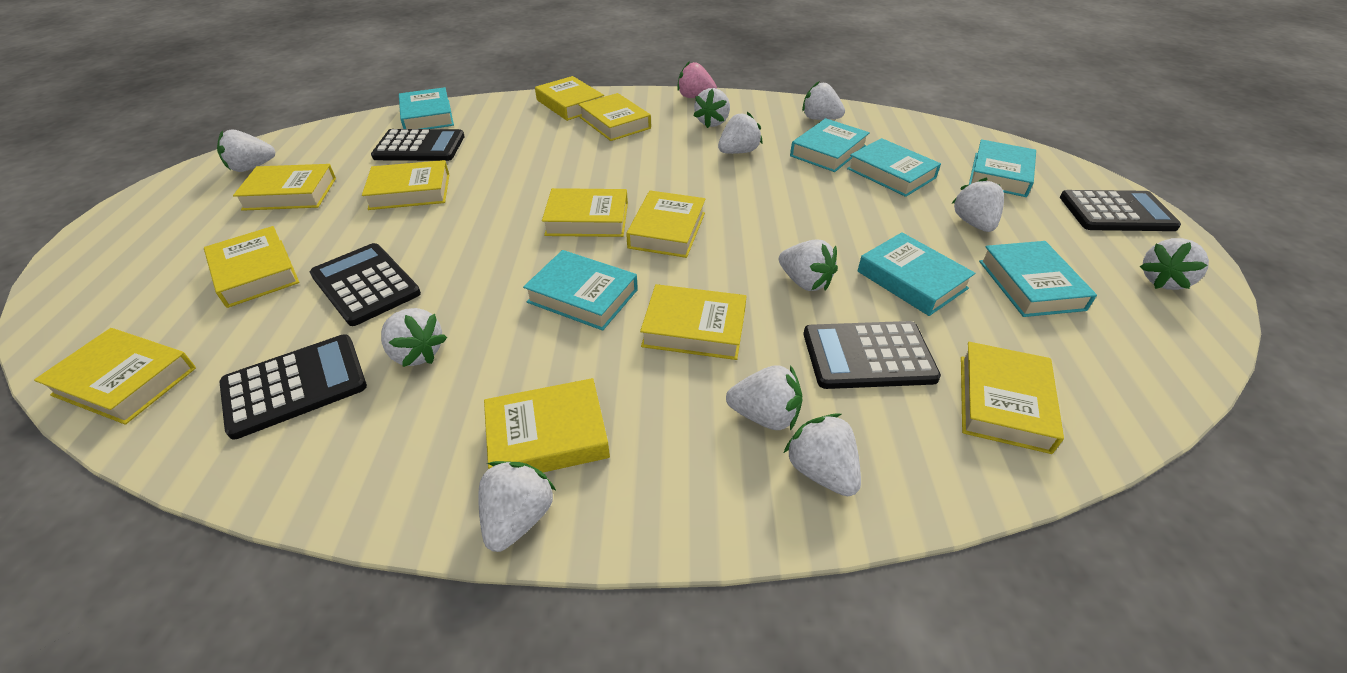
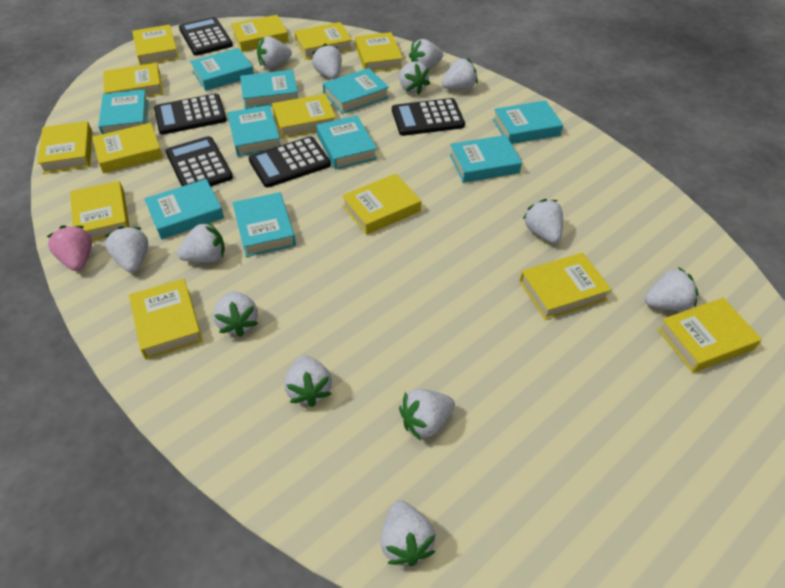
turquoise book: [399,87,454,129] [523,250,638,331] [790,118,870,172] [847,138,941,197] [858,232,975,316] [969,139,1036,197] [979,241,1097,317] = 7 -> [98,89,149,134] [145,179,224,239] [190,48,254,91] [227,105,281,156] [232,192,296,257] [240,70,298,109] [316,115,377,170] [323,68,389,114] [450,135,522,183] [493,100,563,144] = 10
white strawberry: [217,130,275,172] [381,308,447,367] [478,461,556,552] [693,88,730,128] [718,112,763,154] [726,365,803,431] [779,240,838,291] [784,413,861,496] [802,81,845,120] [951,177,1004,232] [1140,238,1209,290] = 11 -> [105,226,148,273] [177,222,225,263] [213,291,258,337] [257,36,292,68] [284,355,332,407] [312,44,342,79] [381,500,436,566] [399,61,430,95] [399,389,455,441] [409,39,443,68] [442,58,478,90] [522,199,563,243] [645,267,698,311] = 13
yellow book: [34,328,196,425] [204,226,299,308] [233,164,336,211] [362,160,449,210] [484,378,610,473] [535,76,604,121] [542,188,628,237] [578,93,651,141] [626,190,705,258] [640,284,747,360] [961,342,1064,454] = 11 -> [37,121,92,174] [70,181,130,241] [92,123,163,174] [103,63,163,97] [129,279,203,360] [132,25,179,65] [231,15,289,52] [272,94,336,138] [294,22,352,60] [342,174,421,235] [355,32,403,72] [519,253,612,320] [658,298,762,373] = 13

